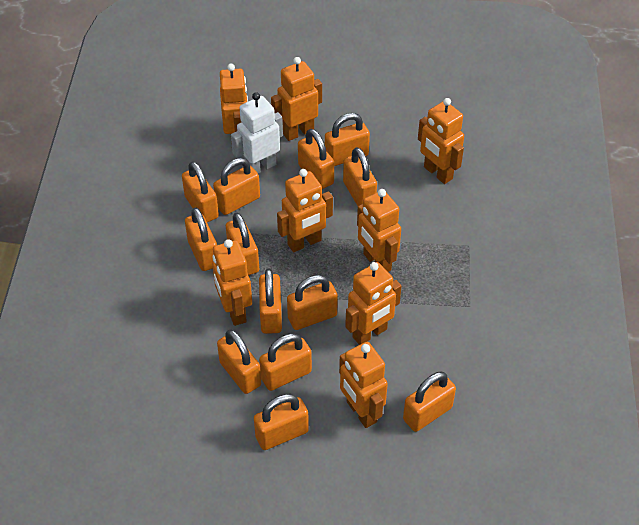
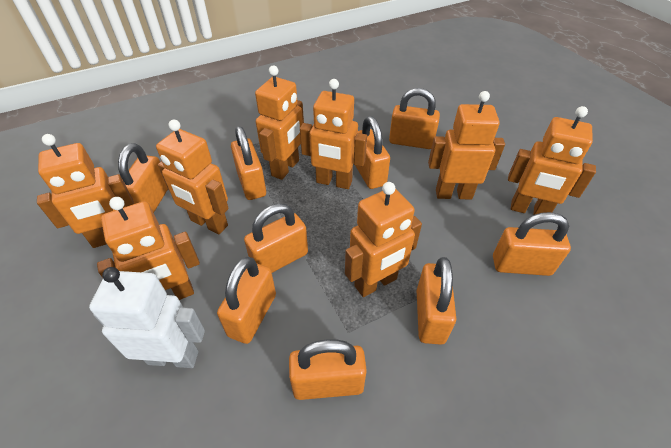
orange padlock: [182,161,219,222] [185,207,217,271] [213,158,260,215] [217,329,261,394] [226,213,259,275] [254,394,309,450] [259,268,282,334] [259,333,312,391] [287,275,338,330] [298,129,334,189] [325,113,370,166] [343,147,377,206] [403,371,456,432] = 13 -> [118,143,168,213] [217,257,276,344] [231,126,266,200] [244,204,308,273] [289,339,367,400] [355,116,390,189] [389,88,440,149] [417,257,456,345] [493,212,571,276] = 9

